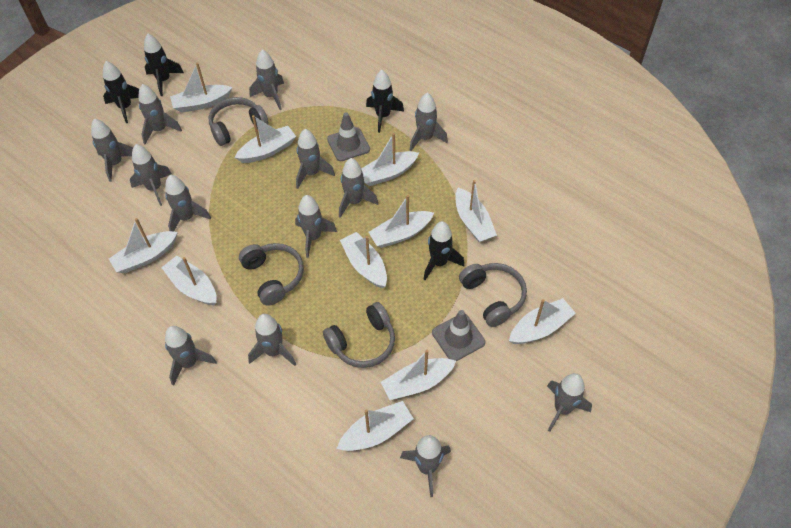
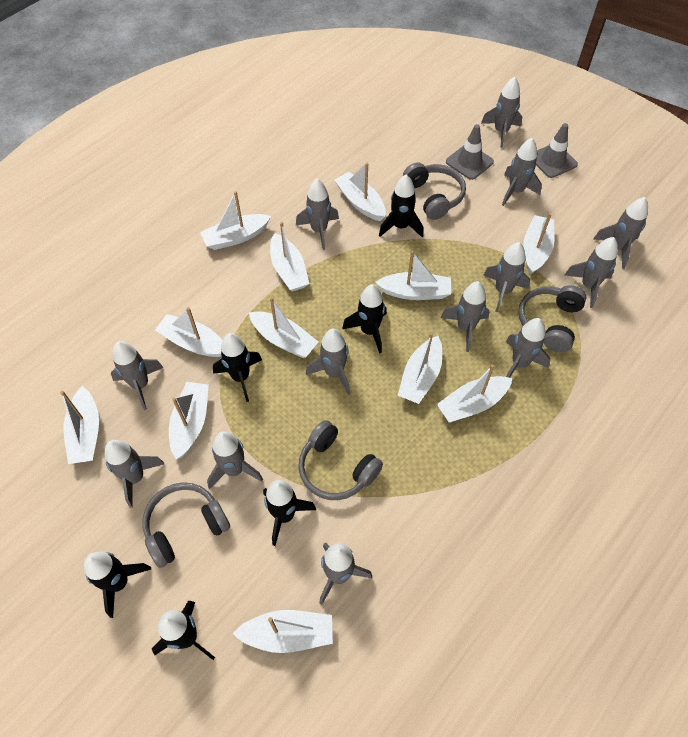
black rocket: [103,61,139,123] [144,34,184,96] [366,70,404,133] [423,221,464,280] = 4 -> [84,552,151,618] [152,601,215,660] [213,333,262,402] [263,480,316,546] [342,284,387,354] [379,175,423,237] = 6
white boat: [109,218,178,273] [161,255,217,305] [170,63,233,113] [234,115,296,163] [337,401,414,451] [340,232,387,288] [361,133,419,186] [368,195,434,248] [381,349,456,400] [455,180,497,242] [509,298,576,344] = 11 -> [60,386,99,464] [155,307,223,357] [169,382,209,459] [200,191,271,250] [233,610,333,653] [249,297,318,358] [270,222,309,292] [334,163,386,221] [375,251,451,300] [398,333,442,404] [437,365,513,423] [523,213,554,275] = 12

